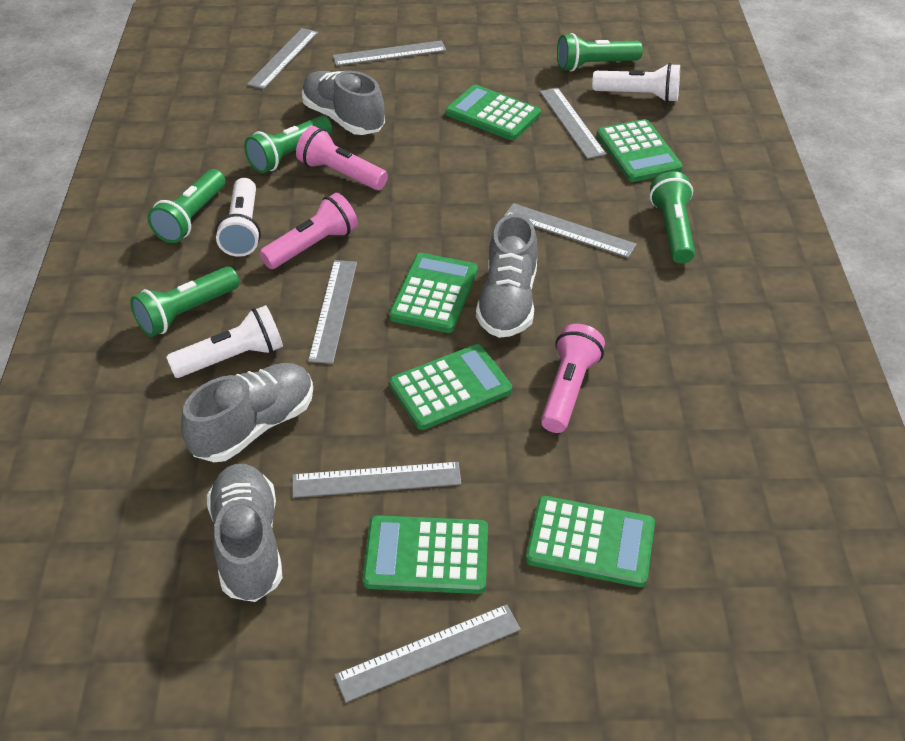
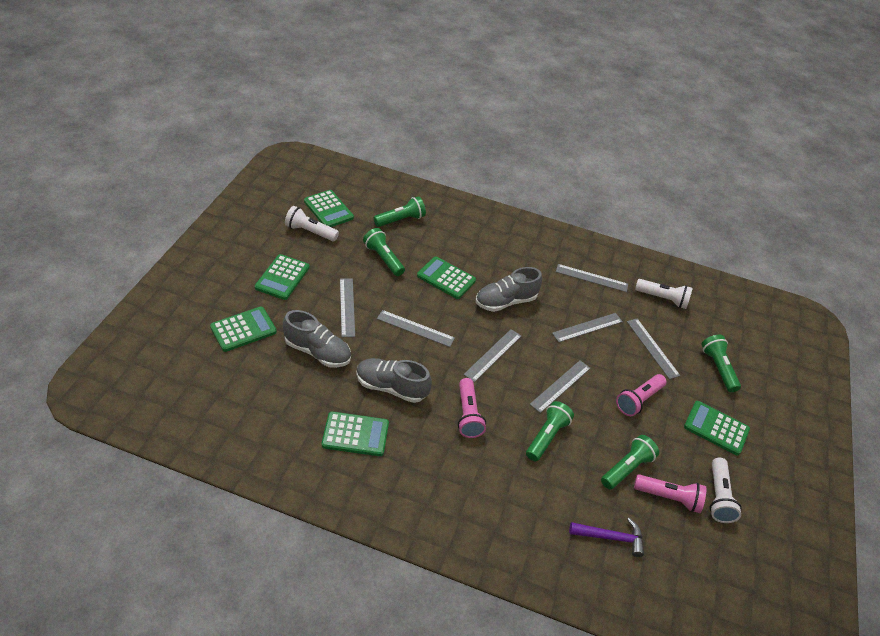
grey shoe: [181,363,313,462] [207,464,282,602] [302,71,385,135] [476,214,538,338] = 4 -> [283,310,351,368] [356,358,432,403] [476,267,542,312] = 3
purple hammer: none = 0 -> [569,518,644,557] = 1

